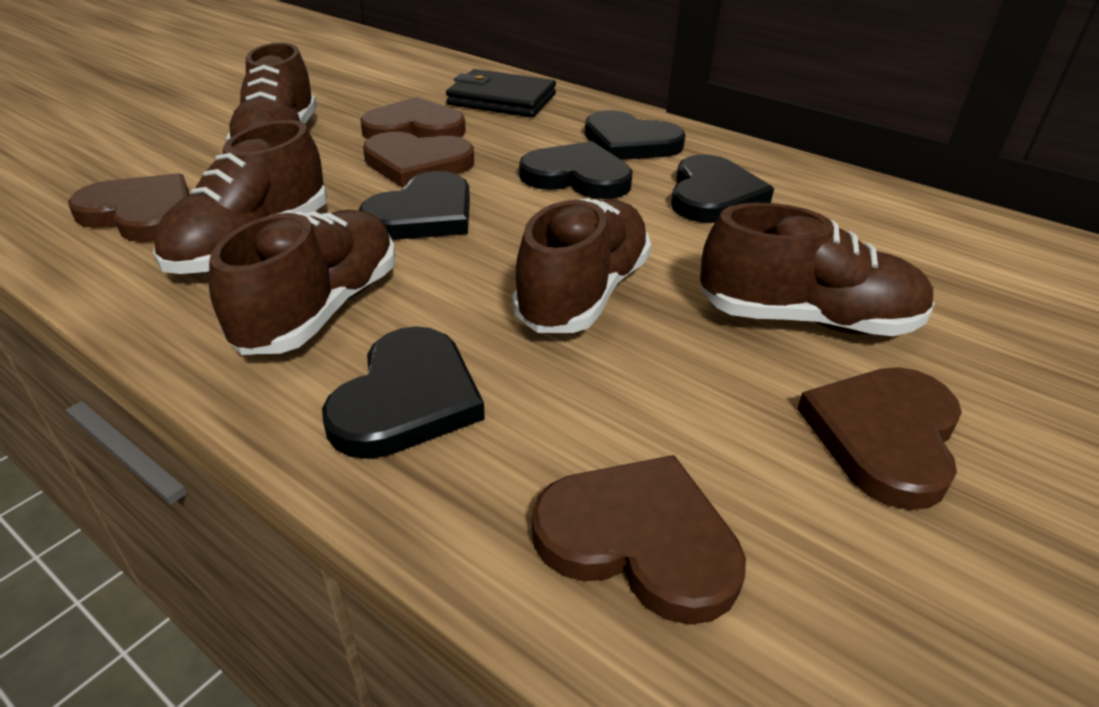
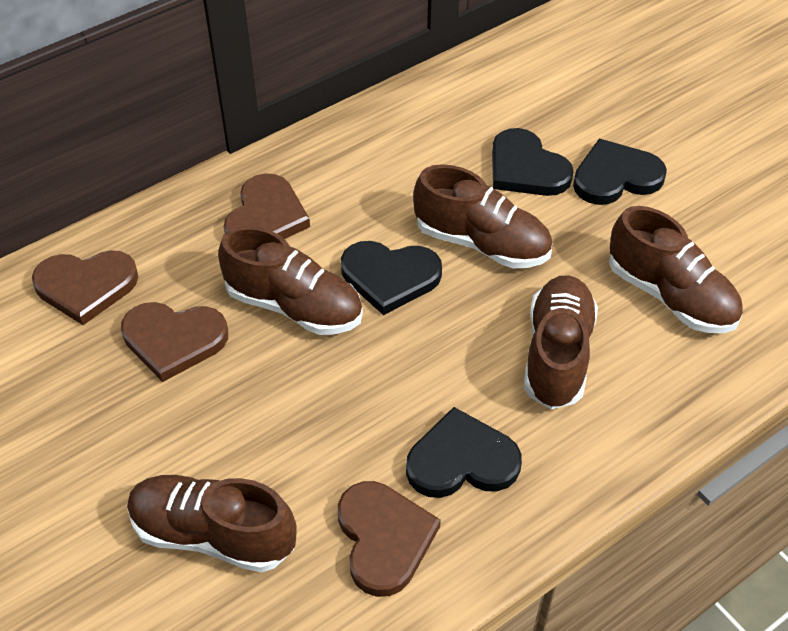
black heart: [322,326,485,459] [359,171,470,240] [519,141,633,199] [585,110,686,160] [671,154,774,223] = 5 -> [341,241,442,315] [406,407,522,498] [492,128,574,196] [573,139,667,205] = 4
black wallet: [446,69,556,117] = 1 -> none = 0
brown heart: [68,173,189,242] [360,97,466,140] [363,132,474,188] [532,455,746,625] [797,367,962,510] = 5 -> [32,250,138,325] [121,302,228,382] [224,173,310,239] [338,481,441,597] = 4

